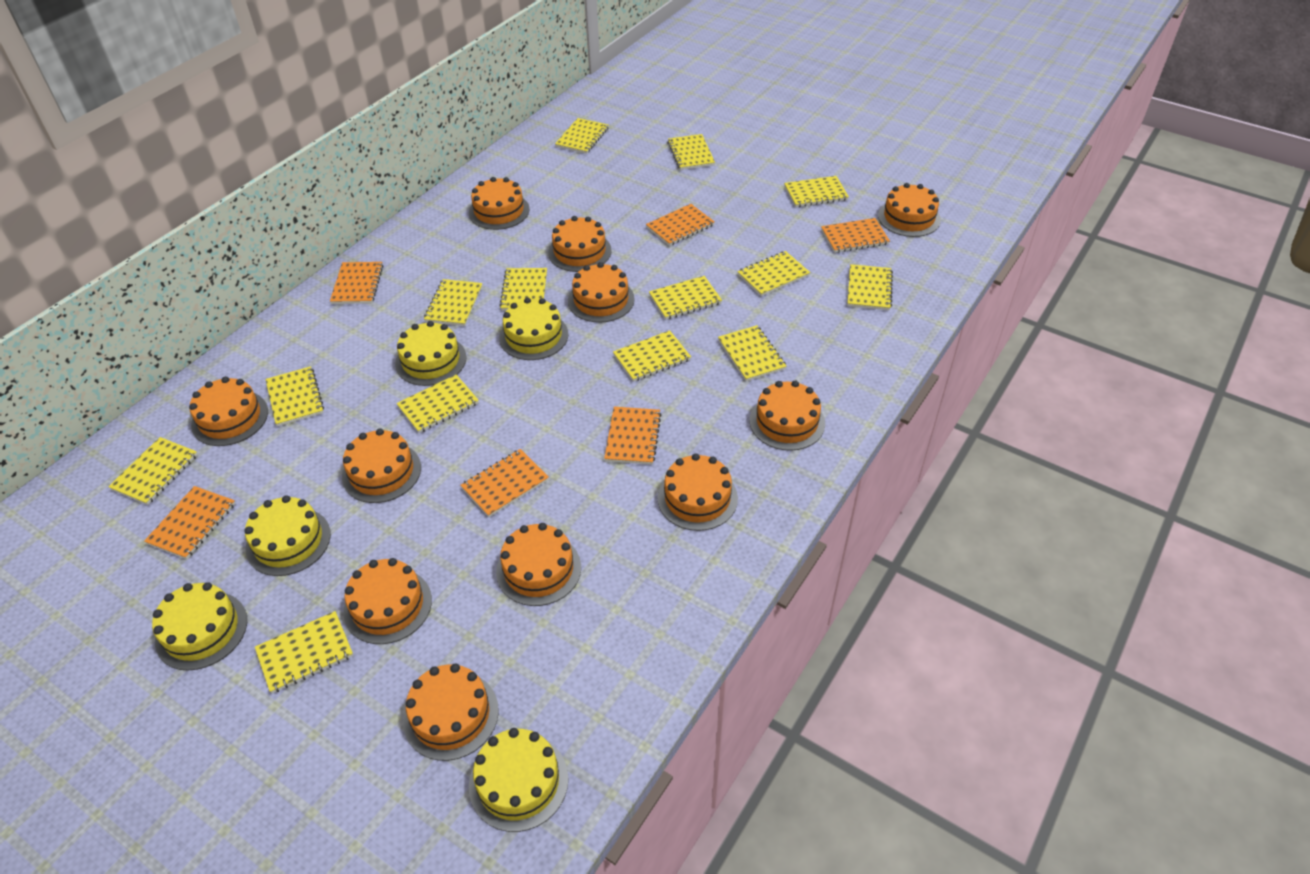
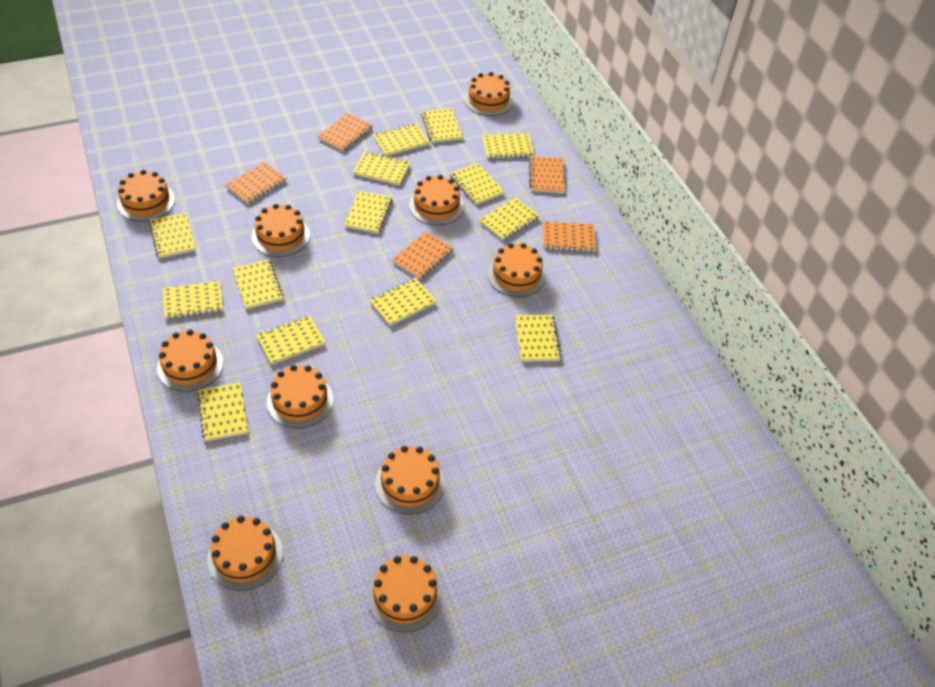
orange cake: [189,377,268,446] [342,429,421,503] [343,558,432,644] [403,664,499,761] [469,177,530,230] [496,523,581,606] [548,216,612,272] [568,262,635,323] [657,453,738,531] [750,381,825,451] [878,183,941,237] = 11 -> [117,170,175,221] [157,329,223,392] [207,516,283,591] [252,204,310,257] [267,365,333,428] [367,556,443,632] [375,446,445,515] [409,175,464,225] [464,72,513,116] [488,243,546,297] = 10
orange notebook: [144,486,236,559] [330,262,383,304] [460,449,549,517] [604,407,661,465] [646,204,715,246] [821,218,890,253] = 6 -> [225,162,287,204] [318,113,373,151] [392,231,454,279] [529,156,565,193] [543,221,596,252] = 5
yellow cake: [152,582,247,670] [244,495,331,576] [395,321,467,386] [469,728,569,832] [499,298,568,360] = 5 -> none = 0

